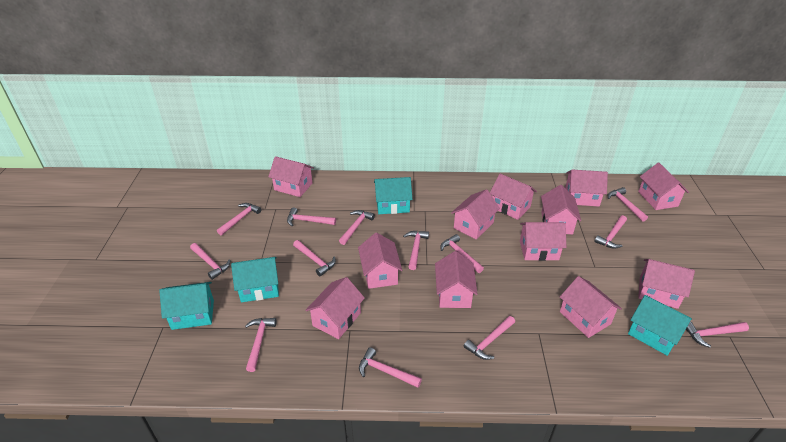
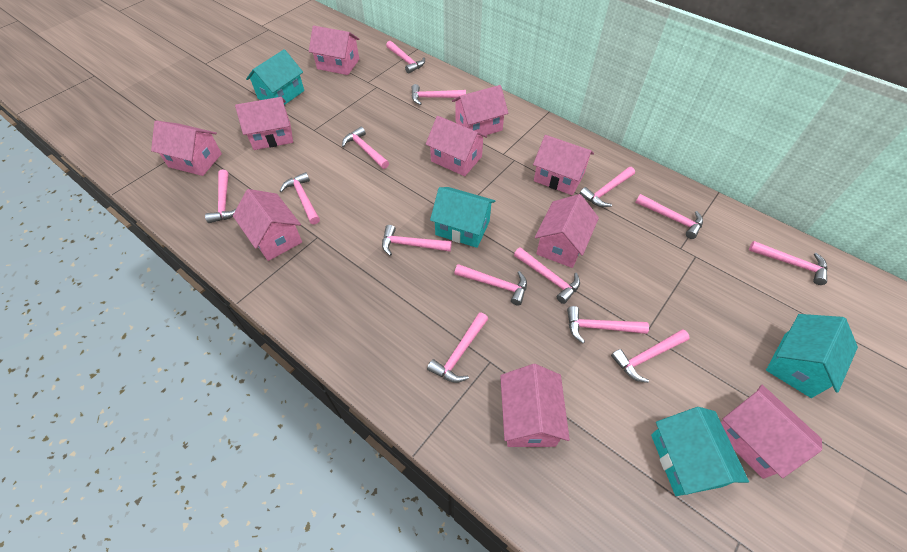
pink hammer: [190,243,230,280] [217,203,261,235] [245,318,277,372] [287,207,336,226] [293,240,336,276] [339,210,375,245] [359,347,422,388] [403,231,429,270] [440,234,484,273] [464,316,515,360] [594,215,627,249] [608,187,648,222] [686,322,749,348] = 13 -> [205,169,236,223] [280,172,320,224] [342,127,389,169] [382,225,452,256] [386,41,425,74] [411,84,466,105] [427,312,488,383] [454,264,527,306] [514,247,580,304] [567,306,649,343] [580,167,635,207] [611,329,690,383] [635,194,703,239] [749,241,827,285] = 14
pink house: [268,156,314,197] [305,277,365,339] [358,232,402,289] [435,251,478,308] [451,189,500,240] [490,174,537,220] [520,222,566,261] [541,185,581,234] [560,276,622,338] [565,170,608,207] [638,163,689,210] [638,259,695,309] = 12 -> [151,121,222,176] [233,189,302,261] [235,97,293,150] [309,26,359,75] [426,116,487,176] [452,85,508,136] [500,364,570,447] [533,135,594,195] [535,194,599,268] [721,385,822,479] = 10

